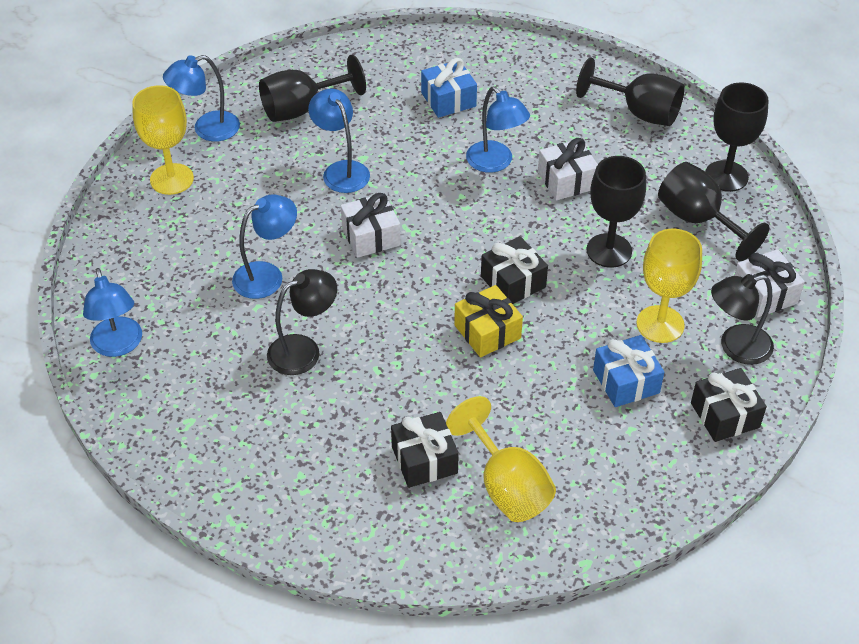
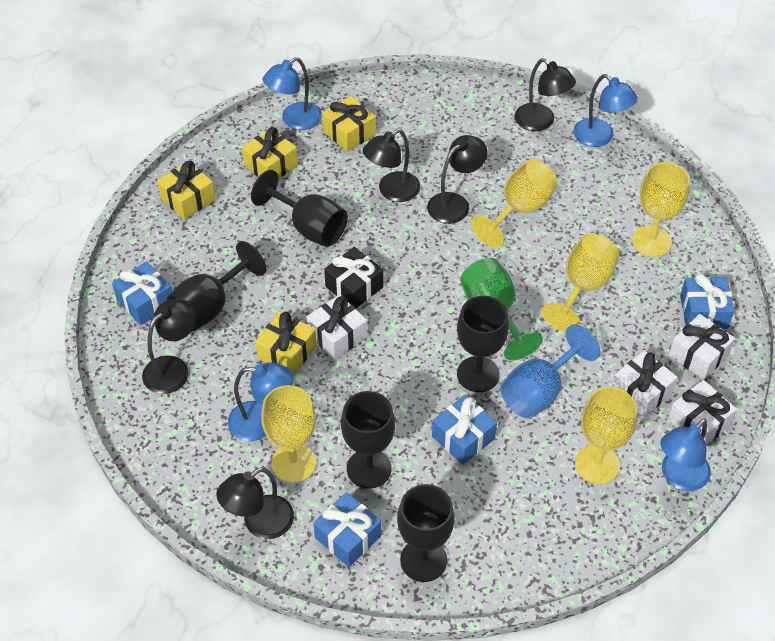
black gift: [391,412,459,488] [481,236,548,304] [691,368,767,442] = 3 -> [324,247,383,308] = 1
black lamp: [267,269,337,375] [711,274,774,365] = 2 -> [142,298,196,394] [216,467,294,539] [363,129,420,202] [427,135,487,224] [515,58,576,131] = 5
blue gift: [421,58,477,118] [593,335,664,407] = 2 -> [112,261,172,325] [313,492,381,567] [432,394,497,465] [680,274,734,329] = 4
blue goblet: none = 0 -> [500,324,600,419] = 1
blue lamp: [83,268,142,357] [163,55,240,142] [232,194,297,299] [308,89,370,193] [466,87,530,173] = 5 -> [228,362,293,441] [262,57,322,130] [573,74,638,147] [660,419,711,491] = 4
green goblet: none = 0 -> [460,258,543,361] = 1
white gift: [341,193,401,258] [538,138,598,200] [734,249,805,318] = 3 -> [307,295,367,360] [612,350,678,418] [668,380,737,445] [669,314,735,380] = 4
yellow gift: [454,285,523,357] = 1 -> [157,161,216,220] [242,127,298,179] [255,311,317,376] [322,96,376,152] = 4
yellow goblet: [132,85,194,195] [446,396,556,522] [636,229,702,343] = 3 -> [261,385,316,483] [471,159,558,248] [541,233,619,332] [575,387,637,484] [632,162,690,257] = 5

